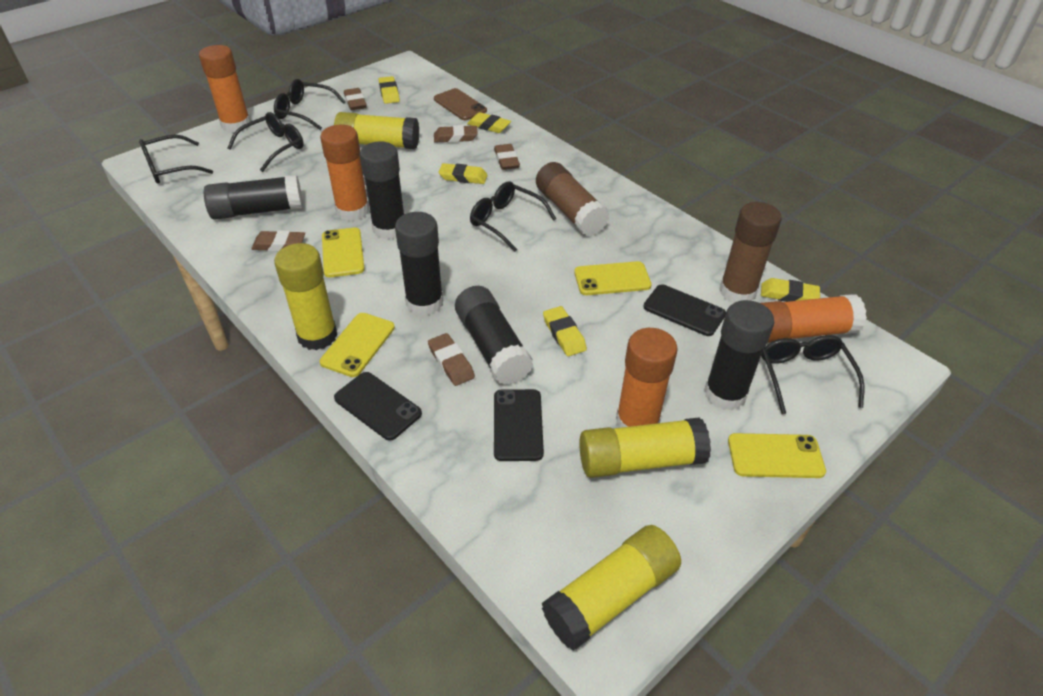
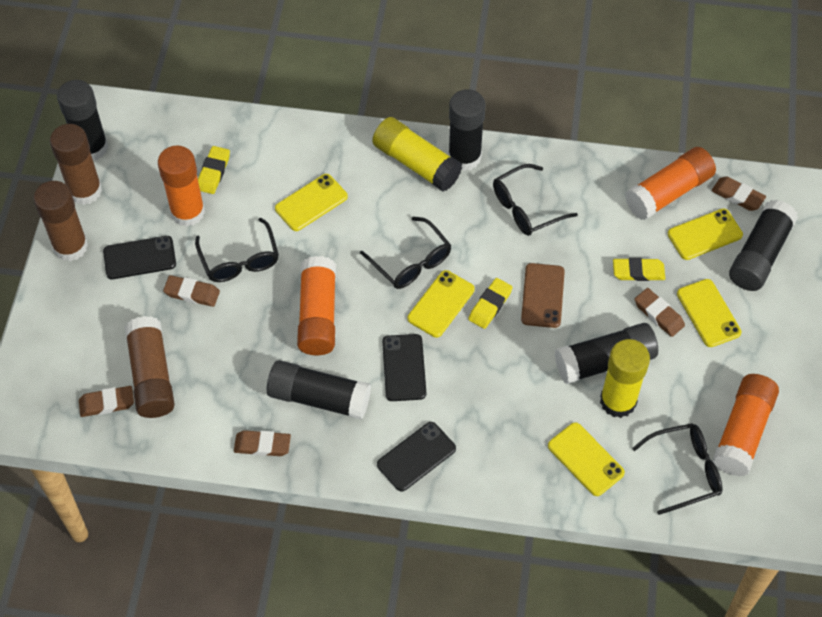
black glasses: [139,134,213,184] [228,112,304,172] [274,79,346,130] [470,181,556,252] [761,335,864,414] = 5 -> [195,218,279,282] [360,217,451,289] [493,164,578,236] [632,423,723,515] = 4
brown glue stick: [536,162,609,236] [719,202,782,302] = 2 -> [33,181,88,262] [50,124,102,205] [125,316,175,418] = 3
yellow eraser: [379,76,400,104] [439,163,488,184] [467,112,511,133] [543,306,587,356] [761,278,820,302] = 5 -> [198,146,230,194] [468,278,513,329] [613,258,665,281] = 3
yellow glue stick: [274,243,338,350] [334,112,419,149] [542,525,681,650] [579,417,711,478] = 4 -> [372,117,462,192] [600,339,650,418] = 2
yellow phone: [320,313,395,377] [322,228,365,277] [574,261,652,295] [728,433,826,478] = 4 -> [275,174,348,231] [408,270,475,338] [548,422,625,496] [668,208,743,260] [677,279,742,347] = 5

